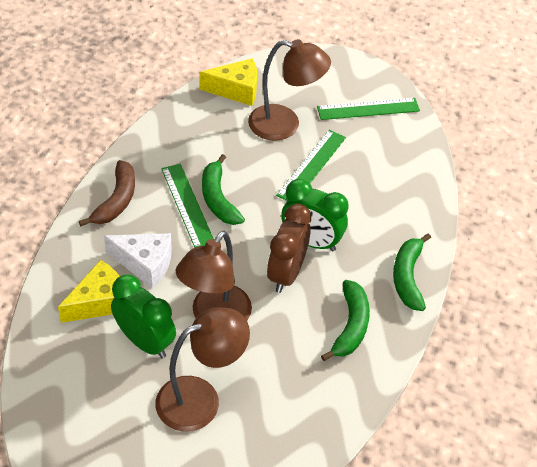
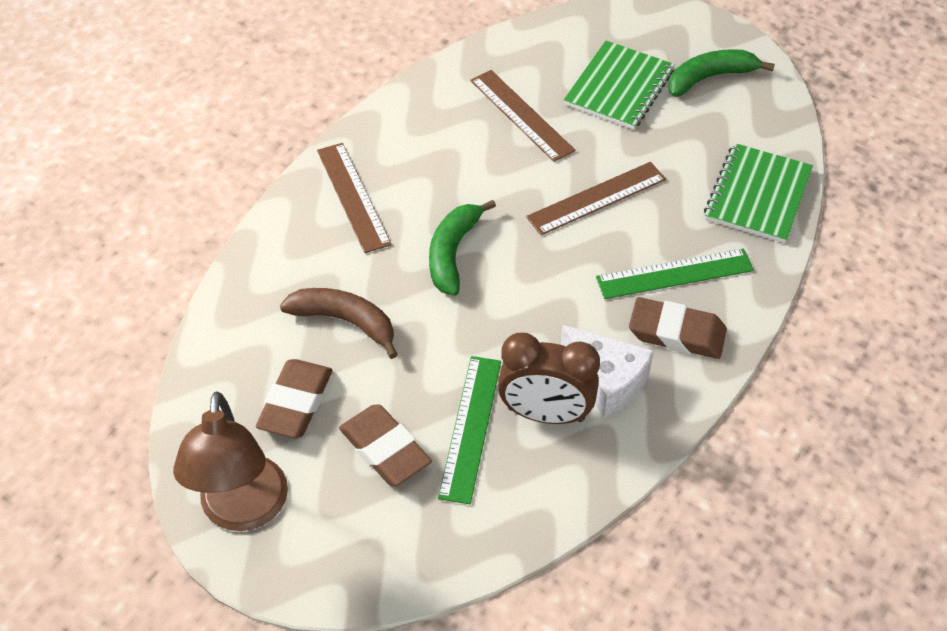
brown eraser: none = 0 -> [256,359,332,438] [339,404,432,486] [629,297,727,359] = 3
brown lamp: [156,307,250,432] [176,231,252,320] [248,39,331,141] = 3 -> [173,391,288,531] = 1
brown ruler: none = 0 -> [317,143,392,253] [470,70,575,162] [526,162,666,235] = 3
green banana: [202,154,245,225] [321,280,370,361] [393,233,431,311] = 3 -> [429,200,496,296] [668,49,775,97] = 2
green clock: [111,274,176,358] [281,179,349,252] = 2 -> none = 0
green notebook: none = 0 -> [564,40,675,130] [704,143,813,243] = 2
green ruler: [161,164,214,248] [276,130,346,201] [317,98,420,120] = 3 -> [438,356,501,504] [596,248,754,299] = 2
yellow cheese: [58,260,119,323] [199,58,257,106] = 2 -> none = 0

